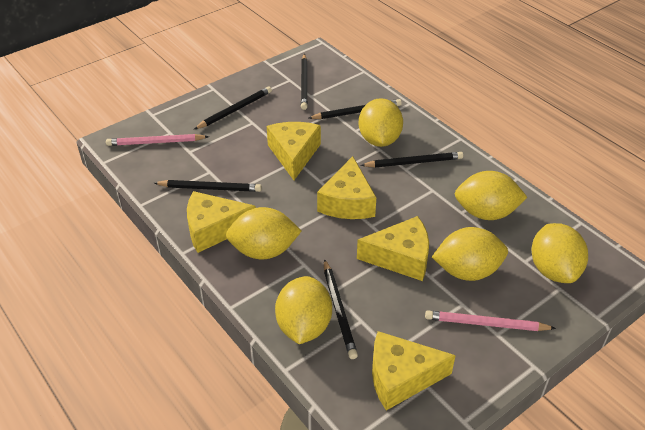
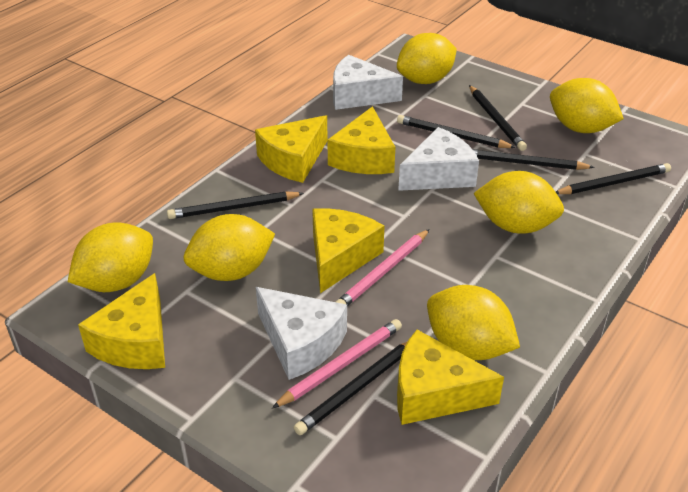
white cheese: none = 0 -> [256,287,347,380] [333,55,403,110] [398,127,479,191] = 3

